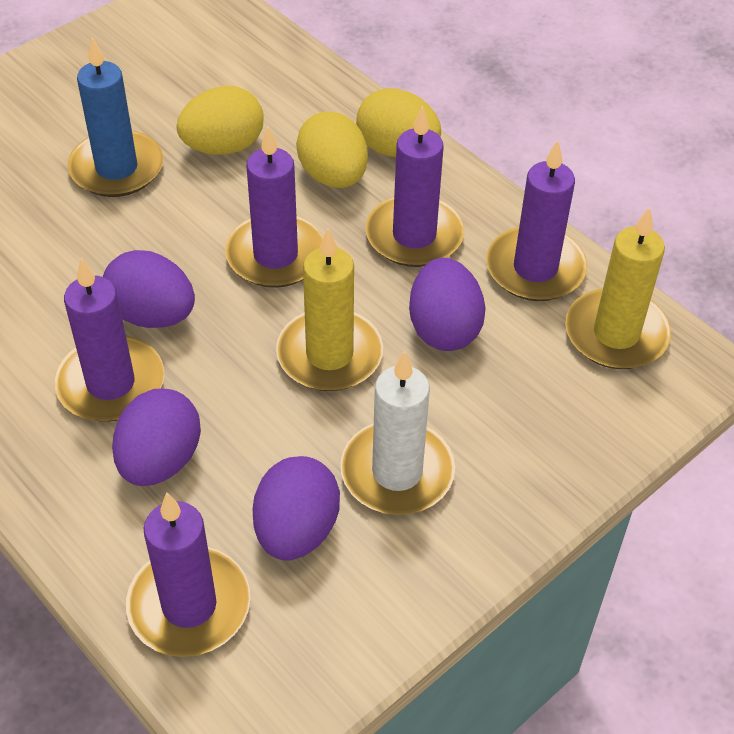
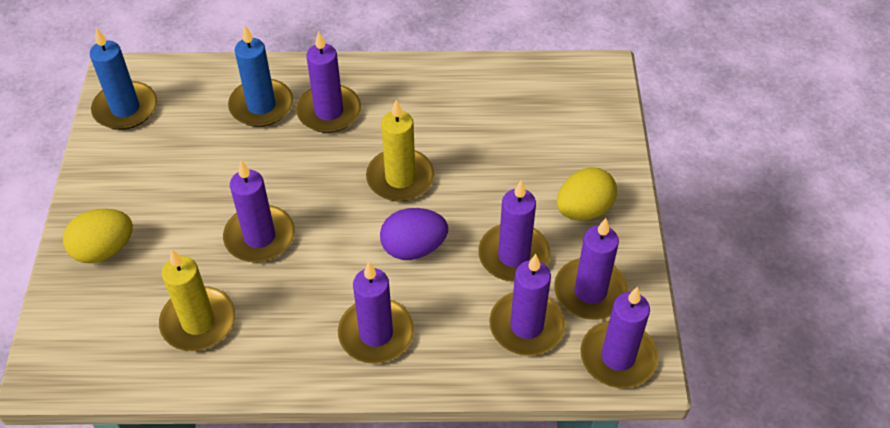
blue candle: [67,37,163,197] = 1 -> [90,28,157,130] [228,26,293,127] = 2
purple candle: [54,257,164,422] [126,493,251,657] [225,126,323,288] [365,105,464,267] [486,140,587,301] = 5 -> [223,161,295,262] [296,31,361,133] [338,262,414,364] [478,180,551,282] [489,254,565,356] [554,218,628,320] [580,287,658,388] = 7
purple egg: [103,250,195,328] [112,388,201,486] [253,456,340,561] [409,258,486,351] = 4 -> [380,208,448,260] = 1
white candle: [340,351,455,515] = 1 -> none = 0
yellow egg: [176,86,264,155] [296,112,368,188] [356,88,441,157] = 3 -> [63,209,133,263] [557,167,617,221] = 2

